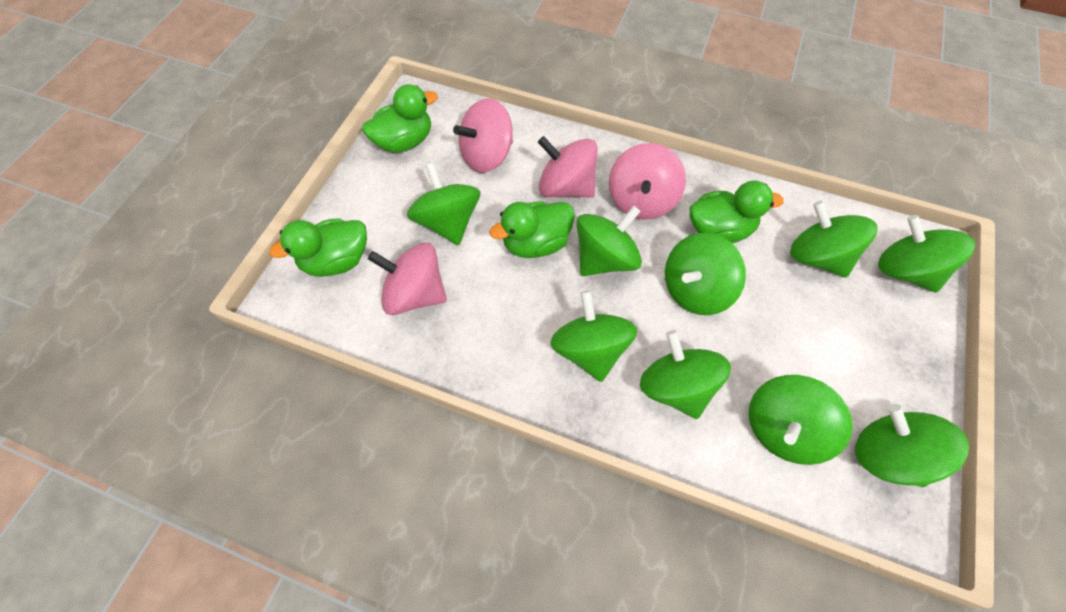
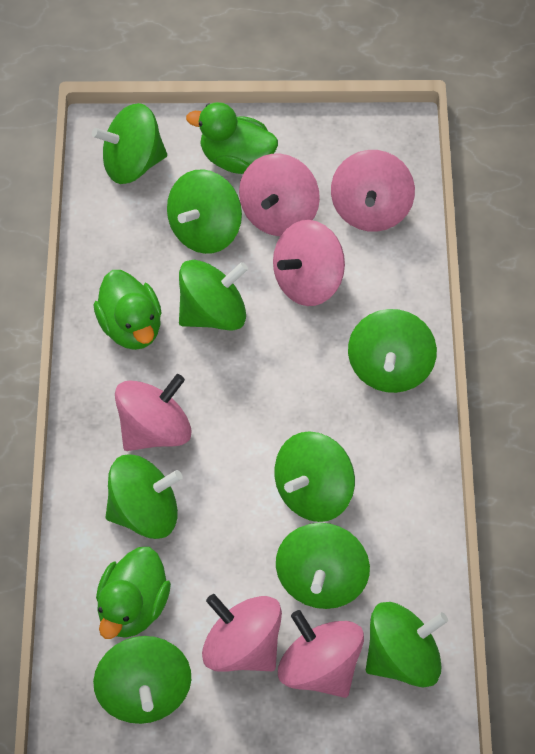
green duck: [269,219,367,277] [362,84,438,153] [489,201,575,258] [690,181,784,243] = 4 -> [93,270,162,350] [96,547,171,639] [186,102,278,174] = 3
pink spinning top: [368,243,447,315] [453,98,513,173] [538,136,597,198] [609,143,686,220] = 4 -> [115,374,192,451] [202,594,282,672] [239,154,320,236] [273,220,345,306] [278,610,364,698] [331,150,415,232] = 6

